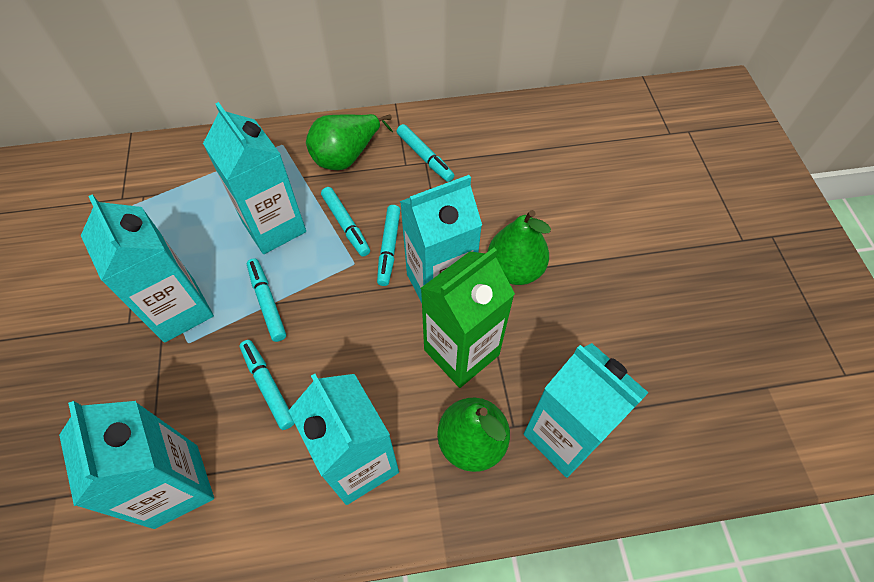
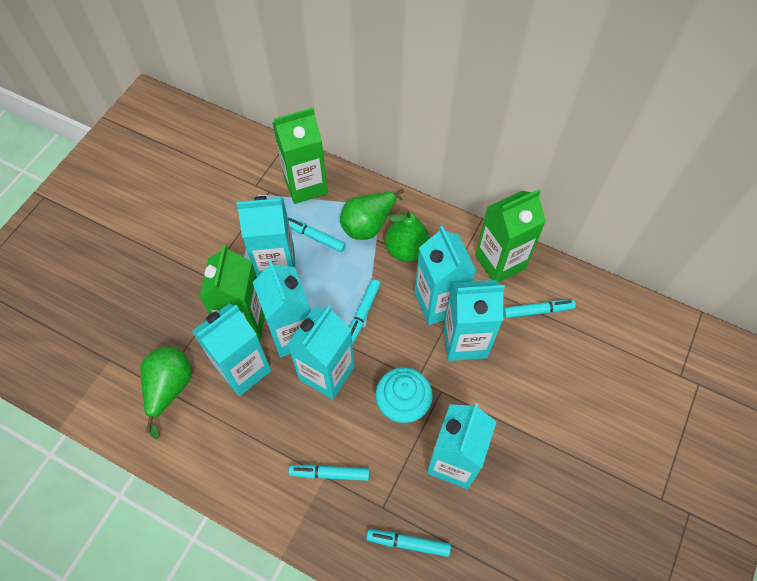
green carton: [421,248,515,388] = 1 -> [200,245,265,340] [272,108,328,204] [475,189,546,282] = 3
turquoise carton: [59,401,214,529] [81,194,214,343] [203,102,306,254] [288,374,399,505] [400,175,482,303] [524,343,649,478] = 6 -> [192,303,271,396] [236,196,296,277] [253,260,311,357] [287,305,354,400] [414,226,476,325] [427,403,496,489] [443,280,505,361] = 7
turquoise cupcake: none = 0 -> [375,367,433,423] = 1

